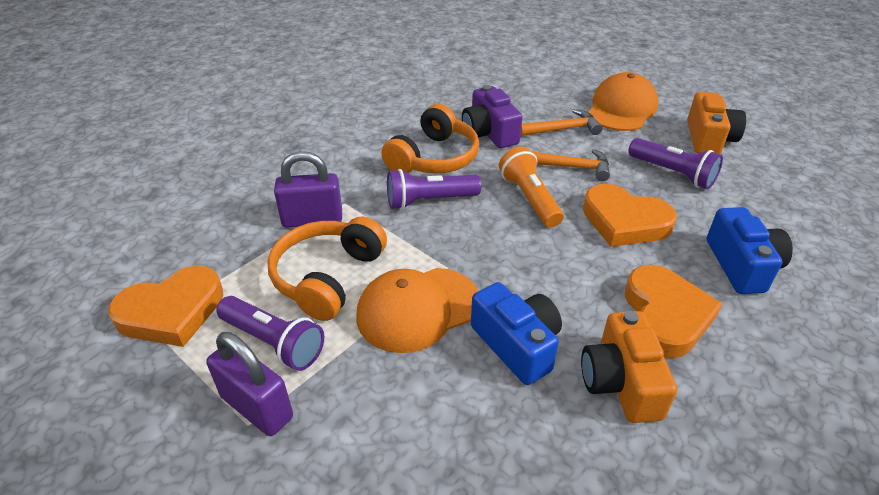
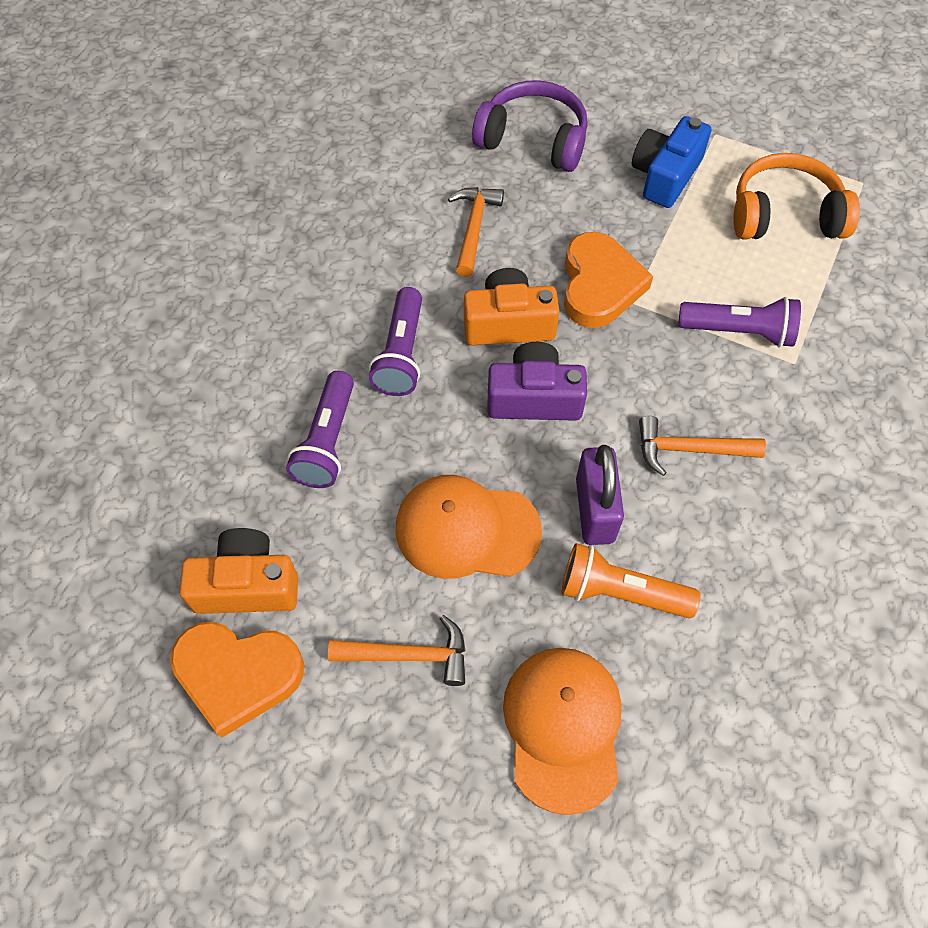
blue camera: [471,282,562,385] [707,207,793,294] = 2 -> [632,116,711,208] = 1
orange hammer: [521,109,603,136] [531,149,610,181] = 2 -> [328,615,466,686] [448,187,504,277] [639,416,766,476] = 3
orange headphones: [267,217,387,321] [381,104,479,174] = 2 -> [733,153,860,239] = 1
orange heart: [108,266,223,347] [583,184,677,247] [625,265,723,358] = 3 -> [170,622,304,738] [564,232,653,328] = 2
purple headphones: none = 0 -> [472,80,588,172] = 1
purple padlock: [206,332,293,436] [274,151,342,228] = 2 -> [576,445,624,545] = 1

